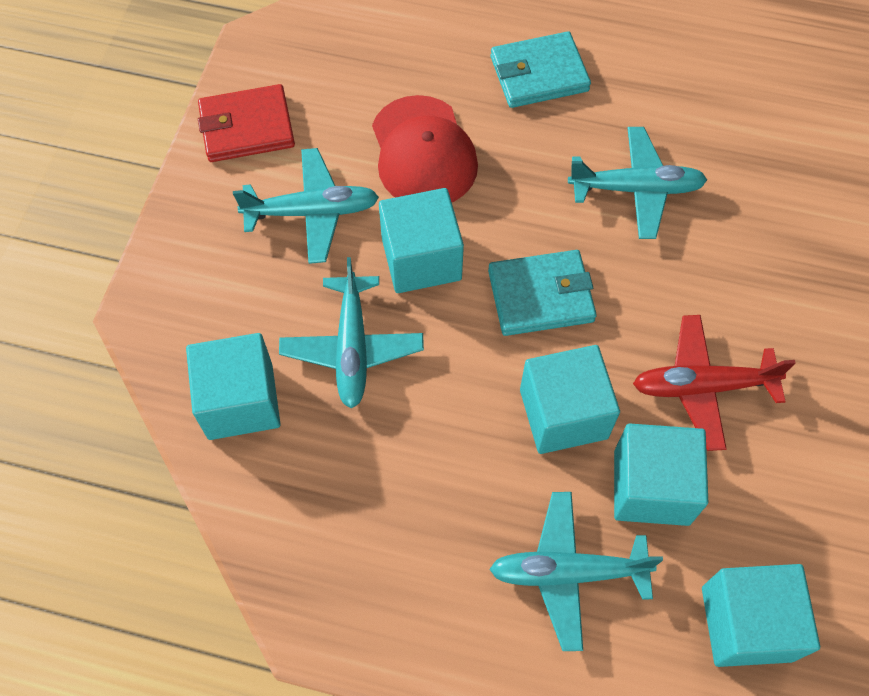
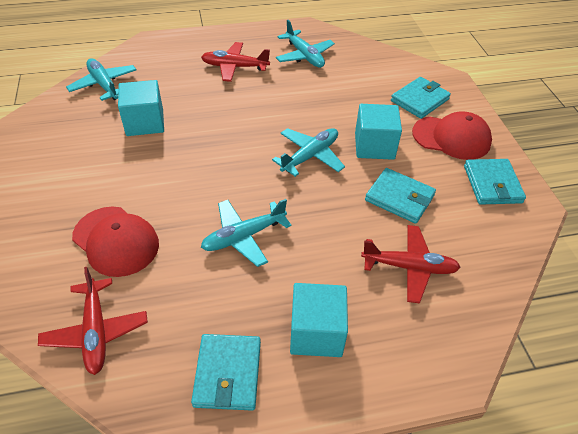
red cap: [372,95,478,202] = 1 -> [72,206,159,277] [412,111,492,160] = 2
red plane: [633,315,796,451] = 1 -> [38,267,148,375] [201,42,270,82] [361,225,461,304] = 3
red wallet: [198,84,295,162] = 1 -> none = 0
turquoise cube: [186,333,281,440] [379,188,464,293] [520,345,620,454] [614,424,708,526] [702,564,820,667] = 5 -> [118,80,164,136] [290,283,348,357] [355,104,402,160] = 3
turquoise wallet: [488,250,597,336] [491,31,591,108] = 2 -> [191,334,261,411] [365,168,436,224] [391,77,451,119] [464,159,526,205] = 4

